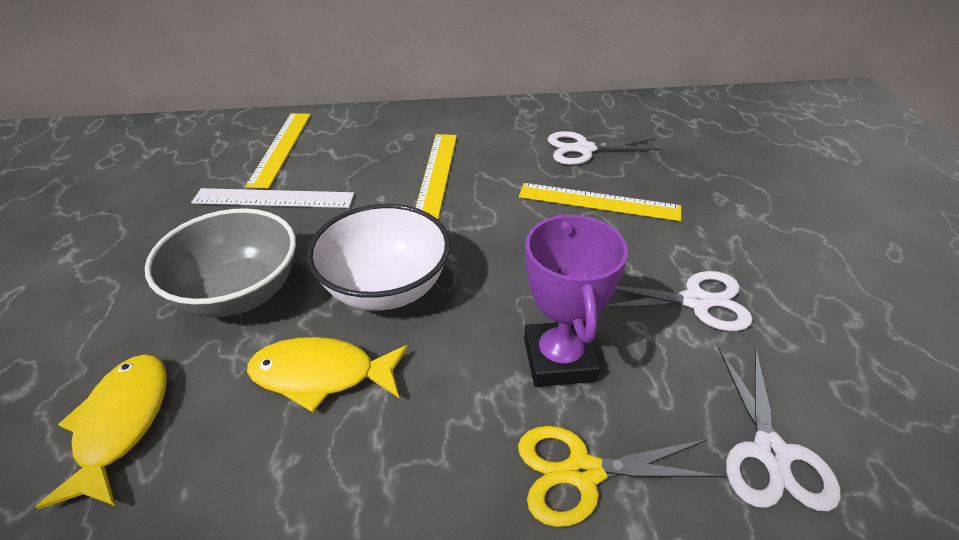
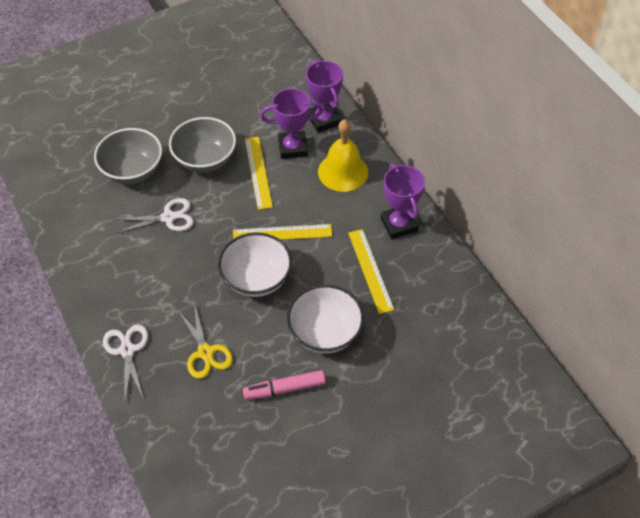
grey bowl: [145,208,296,317] = 1 -> [94,128,162,184] [169,117,236,173] = 2
pink marker: none = 0 -> [243,370,325,400] = 1
purple trophy: [524,213,628,387] = 1 -> [260,88,323,159] [306,61,343,133] [381,164,425,239] = 3
white bowl: [307,204,450,311] = 1 -> [218,232,292,297] [287,285,364,353] = 2
white ruler: [191,188,354,208] = 1 -> none = 0
white scissors: [548,131,663,165] [604,271,753,331] [719,348,840,511] = 3 -> [103,325,148,400] [115,198,194,233] = 2
yellow bell: none = 0 -> [318,119,368,192] = 1
yellow fish: [36,354,167,509] [247,337,408,412] = 2 -> none = 0

